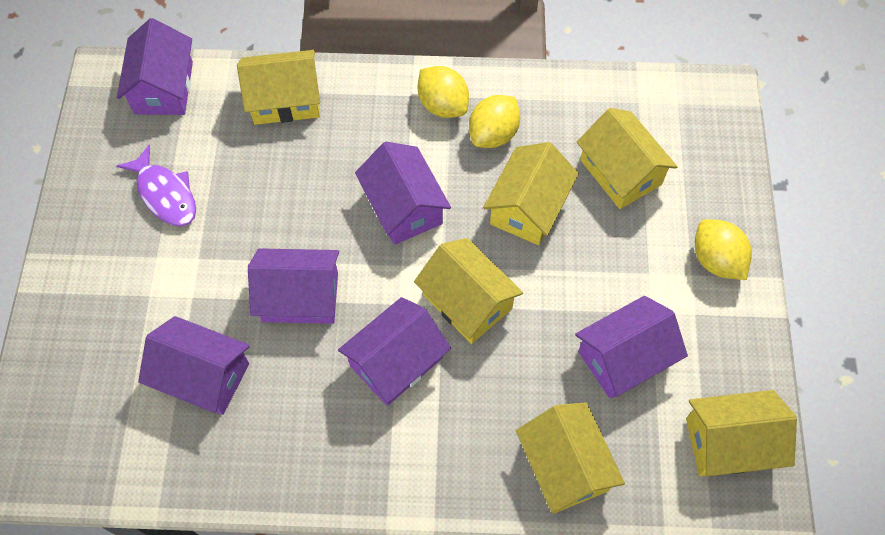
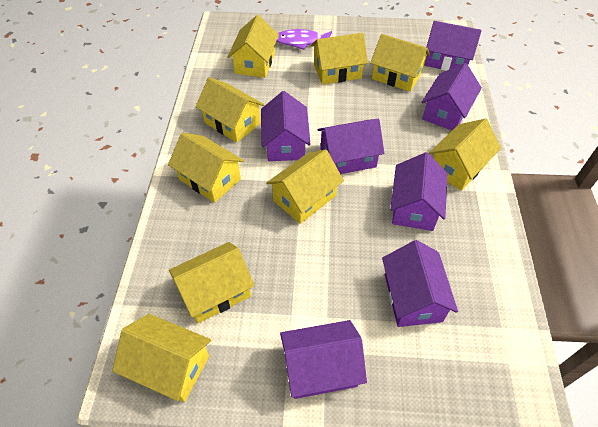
purple house: [117,18,193,115] [138,316,250,415] [248,248,339,324] [338,297,451,406] [355,142,451,245] [575,296,688,399] = 6 -> [261,91,311,161] [280,320,367,399] [317,119,384,174] [382,240,458,327] [390,152,448,231] [422,63,482,130] [425,21,482,71] = 7
yellow house: [237,50,320,125] [414,238,523,344] [483,142,579,245] [516,402,625,514] [577,108,678,209] [686,390,797,476] = 6 -> [112,314,211,402] [168,133,244,203] [169,242,255,323] [196,77,264,143] [228,15,279,78] [266,149,344,224] [311,33,368,85] [370,34,430,92] [429,119,501,191] = 9
yellow lemon: [418,66,469,118] [469,95,520,148] [695,219,752,280] = 3 -> none = 0

